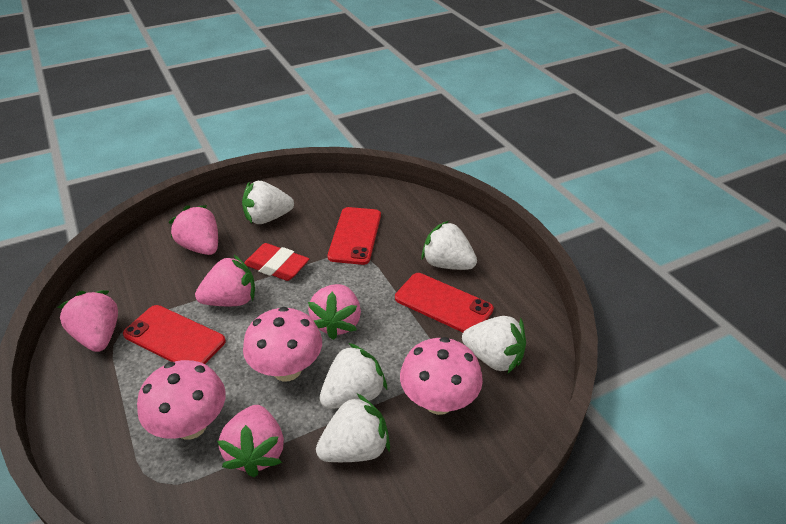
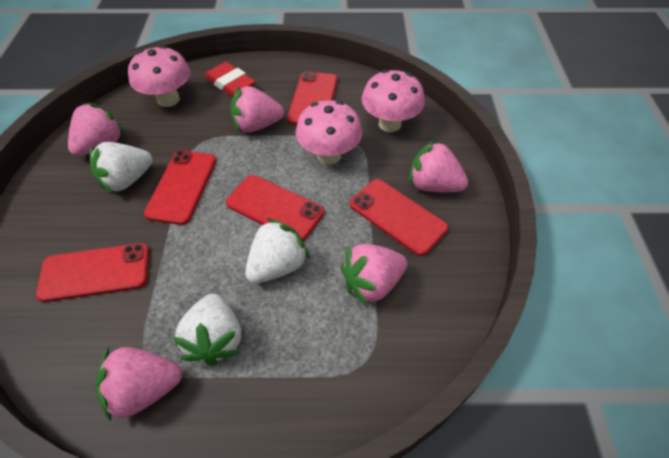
red phone: [123,305,226,364] [328,207,381,265] [395,273,494,333] = 3 -> [36,243,149,302] [144,150,216,225] [226,175,325,241] [287,71,337,125] [350,179,448,256] = 5
white strawberry: [242,181,294,224] [316,393,390,462] [320,343,387,409] [421,221,477,270] [462,316,526,373] = 5 -> [90,142,153,194] [173,294,241,366] [245,218,310,283] = 3

